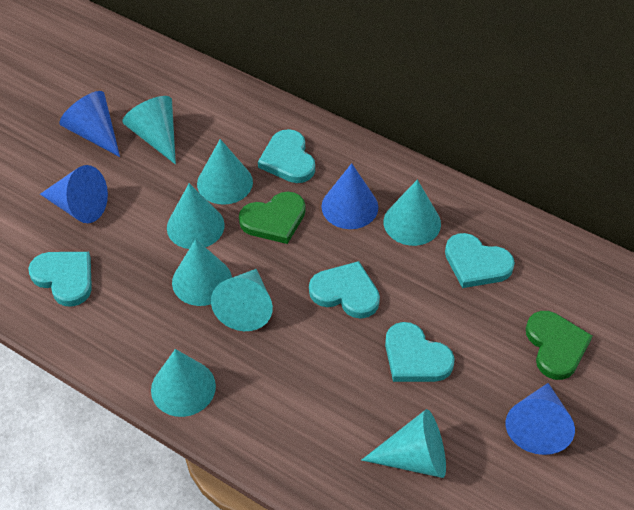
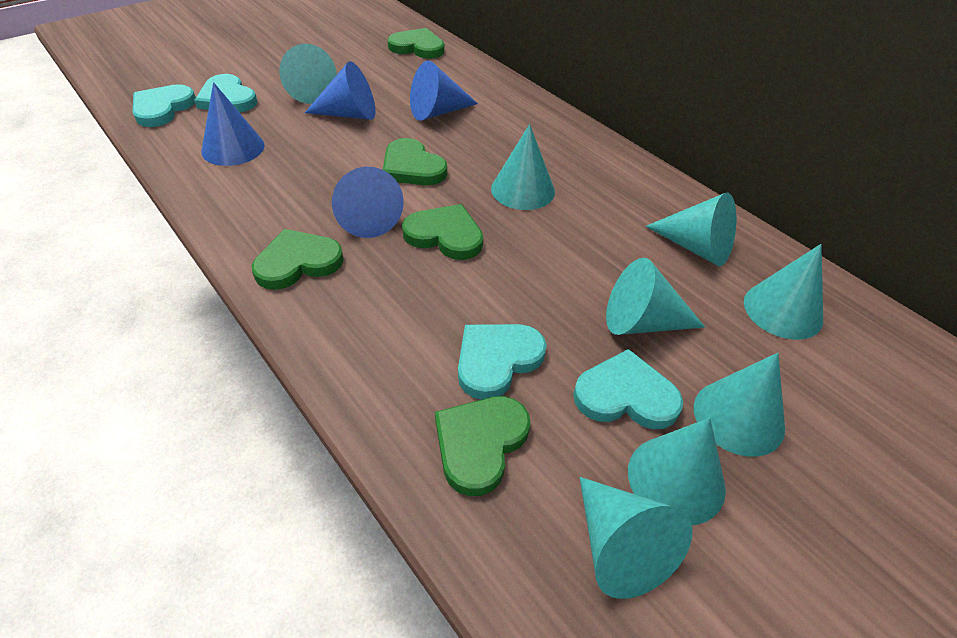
green heart: [239,192,306,244] [526,311,592,380] = 2 -> [252,229,344,290] [383,138,447,185] [387,28,444,59] [402,204,483,260] [435,396,531,496] = 5
turquoise heart: [28,252,92,307] [258,129,315,183] [309,261,380,318] [385,322,454,382] [445,233,515,288] = 5 -> [133,84,196,127] [194,74,257,113] [458,324,547,400] [573,349,683,429] = 4

